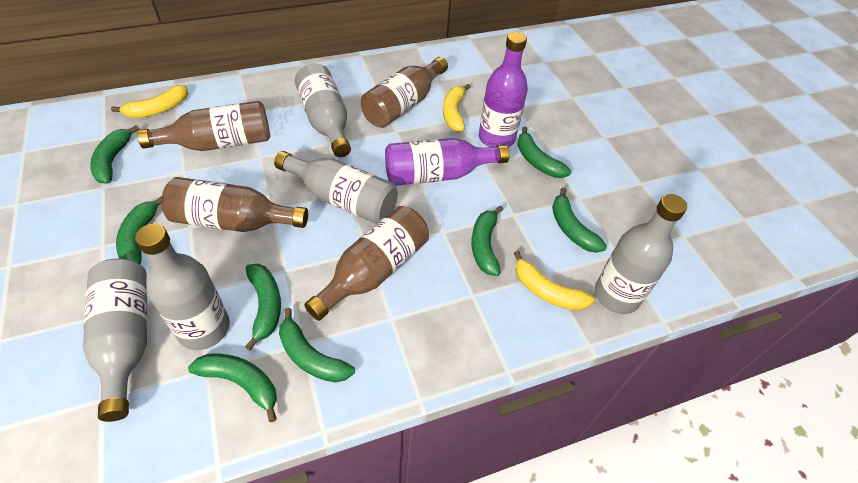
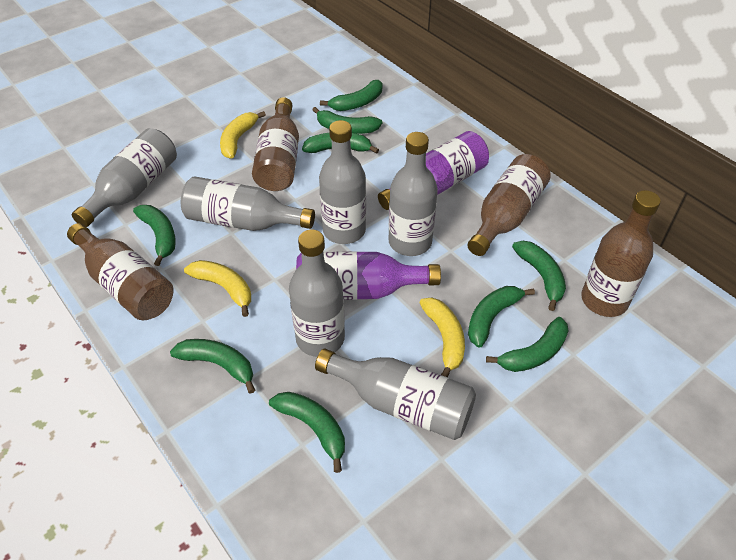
green banana: [90,125,139,184] [116,196,162,265] [188,354,277,422] [245,264,281,350] [279,308,355,383] [471,205,504,276] [517,126,571,178] [552,188,607,253] = 8 -> [133,205,176,266] [170,339,255,394] [269,392,345,473] [302,133,379,154] [312,107,383,134] [320,80,383,111] [468,286,535,348] [486,317,569,372] [512,241,566,311] = 9
grey bottle: [83,258,147,422] [135,224,230,350] [274,151,398,224] [295,63,351,157] [595,194,687,314] = 5 -> [72,128,177,227] [181,177,315,231] [289,230,345,357] [315,348,476,440] [319,120,366,244] [389,132,438,256] = 6

